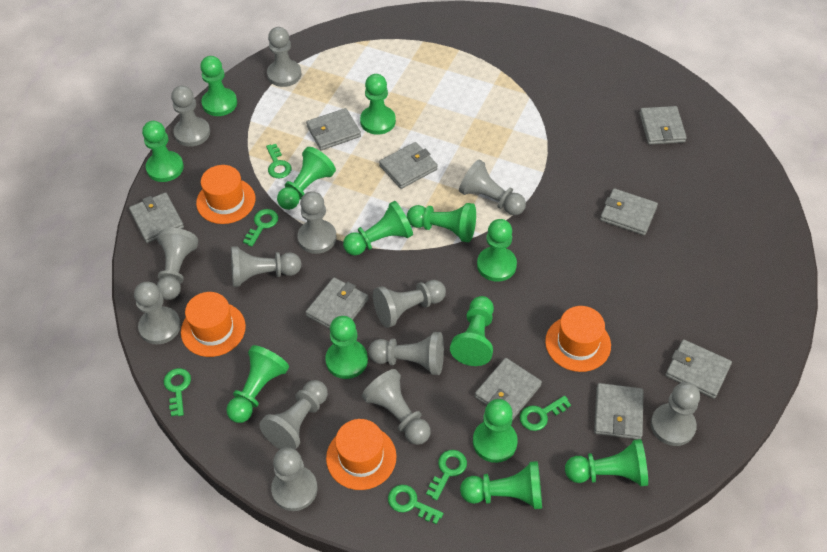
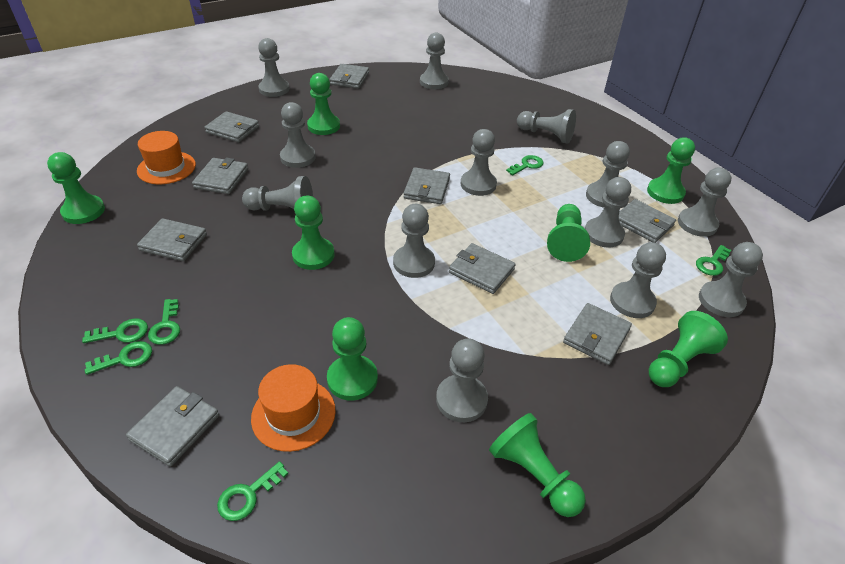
green pawn: [142,121,184,182] [200,56,237,116] [226,345,289,423] [277,147,336,210] [325,316,368,379] [343,201,413,256] [360,74,396,135] [407,203,476,242] [450,296,494,366] [460,461,542,509] [473,399,518,463] [477,219,517,282] [565,439,648,486] = 13 -> [47,152,105,224] [292,196,334,270] [307,73,340,135] [327,317,378,401] [489,413,586,517] [547,204,590,262] [647,138,695,204] [649,311,728,387] = 8
orange hat: [181,292,246,357] [196,165,255,224] [326,419,396,490] [545,306,611,372] = 4 -> [137,131,196,184] [251,364,336,452] = 2

